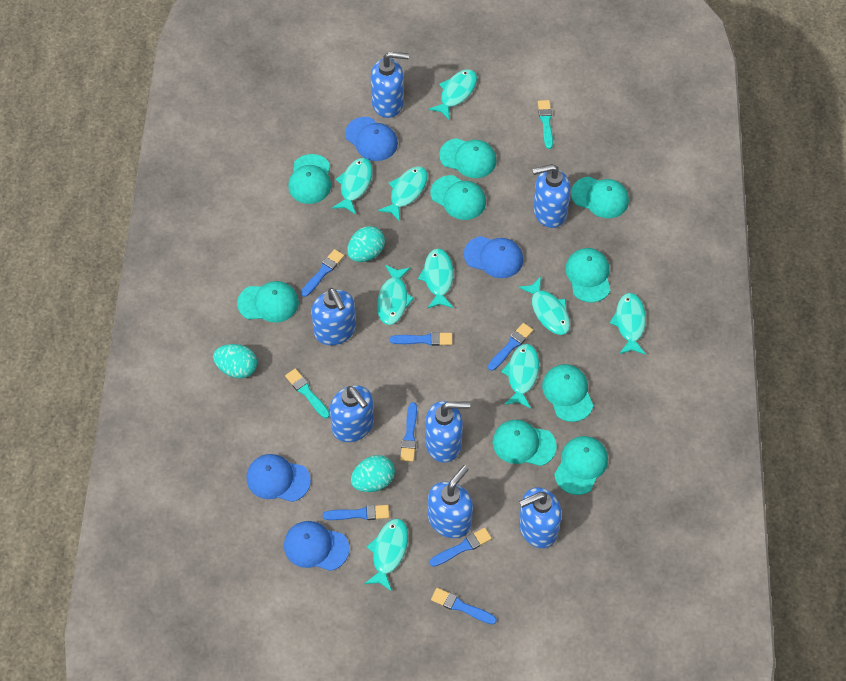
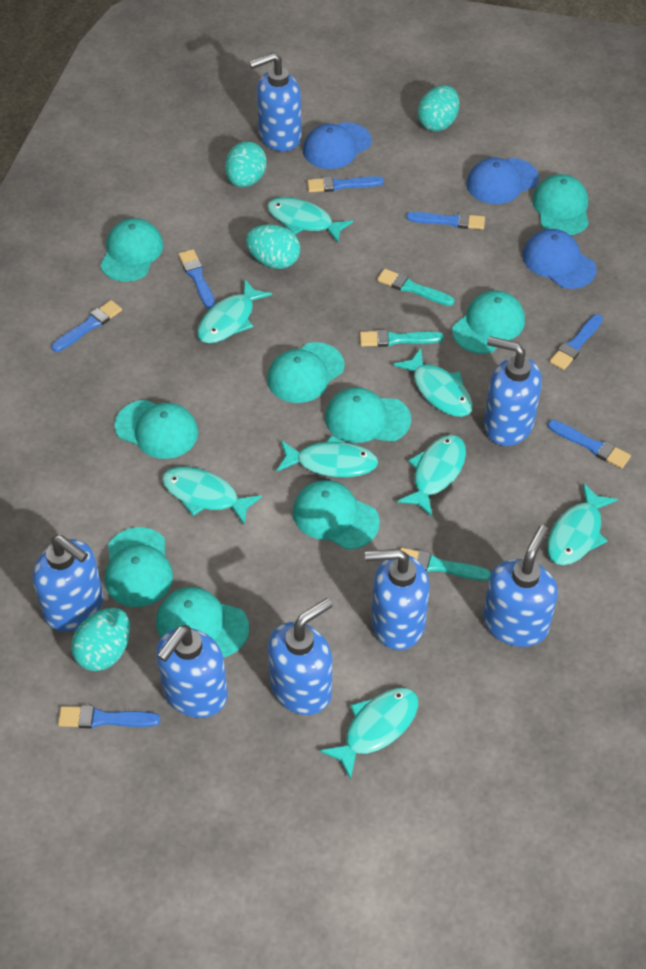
blue cap: [246,454,311,502] [284,521,349,571] [345,117,398,161] [464,236,523,278] = 4 -> [303,122,372,169] [467,158,539,204] [523,229,597,289] = 3
turquoise brush: [285,368,330,419] [538,100,553,149] = 2 -> [360,330,444,347] [377,269,455,306] [400,548,491,581] = 3
turquoise egg: [213,344,257,378] [347,226,385,262] [351,455,395,492] = 3 -> [71,608,130,671] [225,141,267,187] [246,224,300,269] [418,85,459,131] = 4
turquoise fish: [332,158,373,215] [364,519,408,591] [377,265,414,325] [378,166,428,221] [418,248,453,309] [429,69,477,120] [501,344,539,409] [518,277,570,335] [610,293,646,355] = 9 -> [162,467,262,525] [197,280,272,343] [267,197,353,243] [277,435,378,477] [320,688,418,780] [393,348,473,417] [397,435,466,516] [547,483,618,565] = 8

